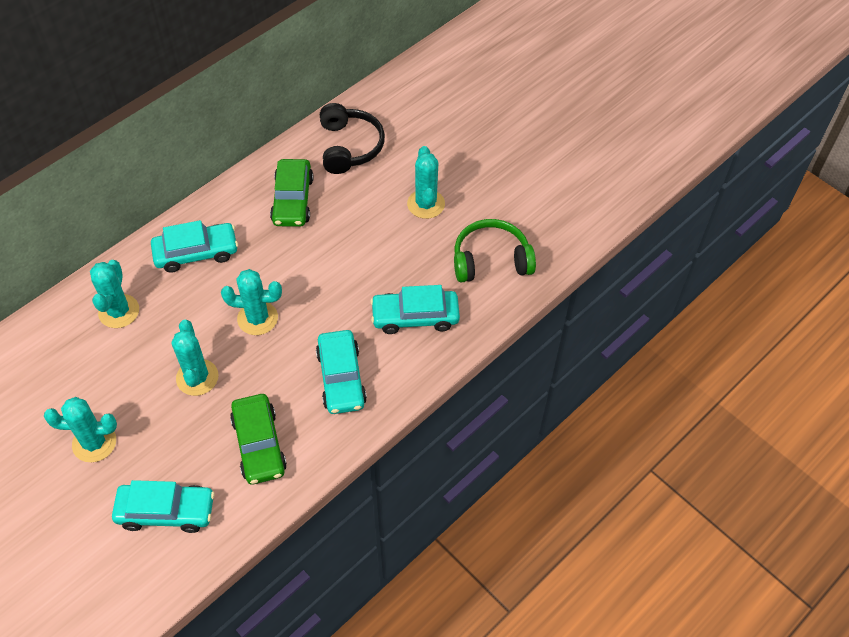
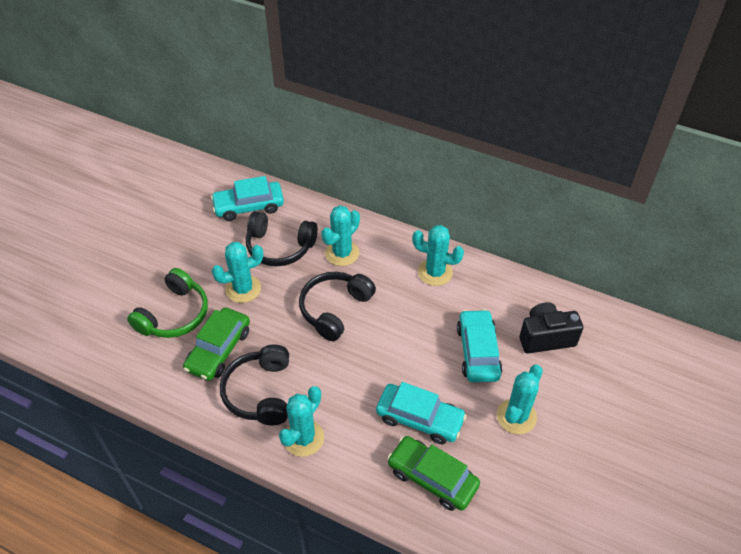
black camera: none = 0 -> [519,302,583,354] = 1
black headphones: [320,103,385,174] = 1 -> [220,344,289,425] [246,211,318,266] [299,272,376,341] = 3
turquoise car: [112,480,215,533] [151,220,238,273] [316,330,367,414] [370,285,460,334] = 4 -> [211,176,284,221] [376,382,467,444] [457,309,502,382] = 3

